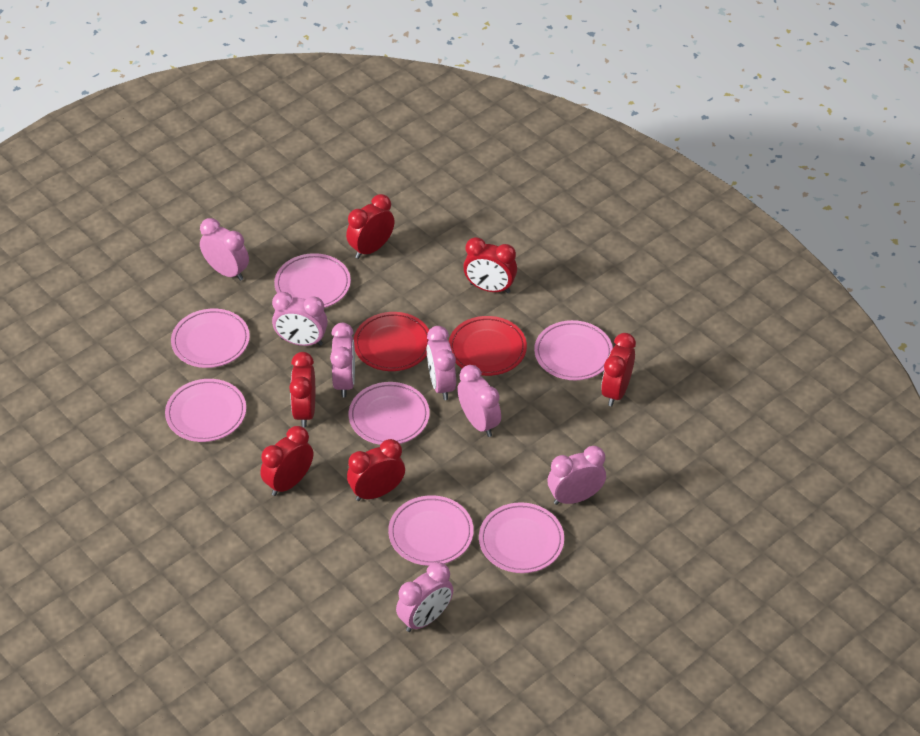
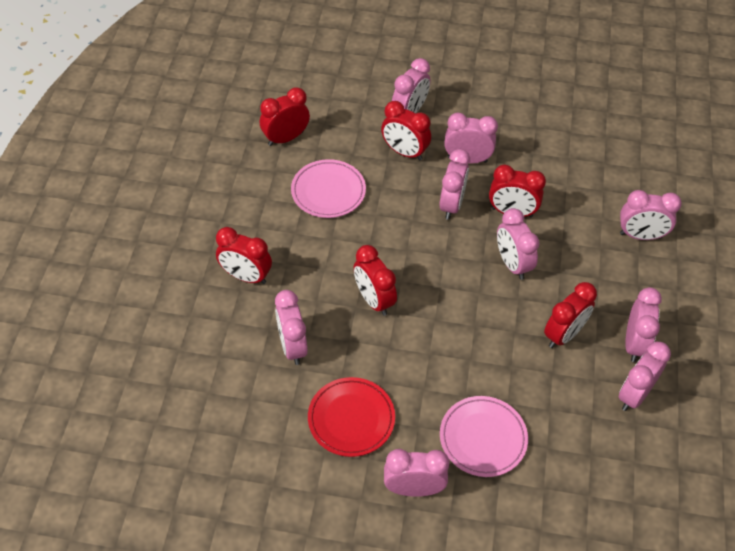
pink clock: [200,218,249,281] [272,292,328,346] [330,323,355,398] [396,562,453,632] [427,326,456,400] [457,365,501,437] [548,446,606,505] = 7 -> [275,290,308,365] [384,449,450,497] [392,58,430,113] [439,149,470,220] [444,112,498,163] [497,208,539,280] [618,342,671,411] [620,190,682,240] [625,287,662,362] = 9
pink plate: [165,379,246,442] [171,309,250,368] [274,253,351,308] [349,382,430,445] [388,495,474,566] [479,502,564,573] [534,320,613,380] = 7 -> [291,159,366,218] [440,396,528,477] = 2
red plate: [353,312,429,371] [449,316,527,376] = 2 -> [308,377,395,457] = 1

